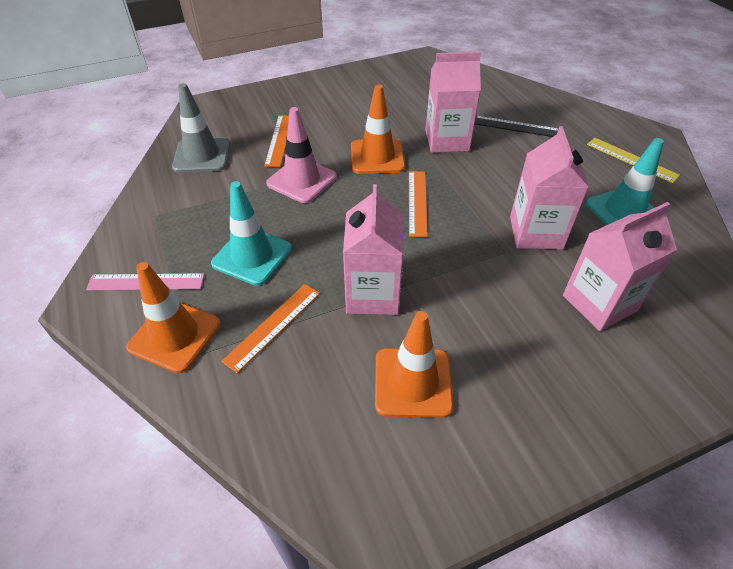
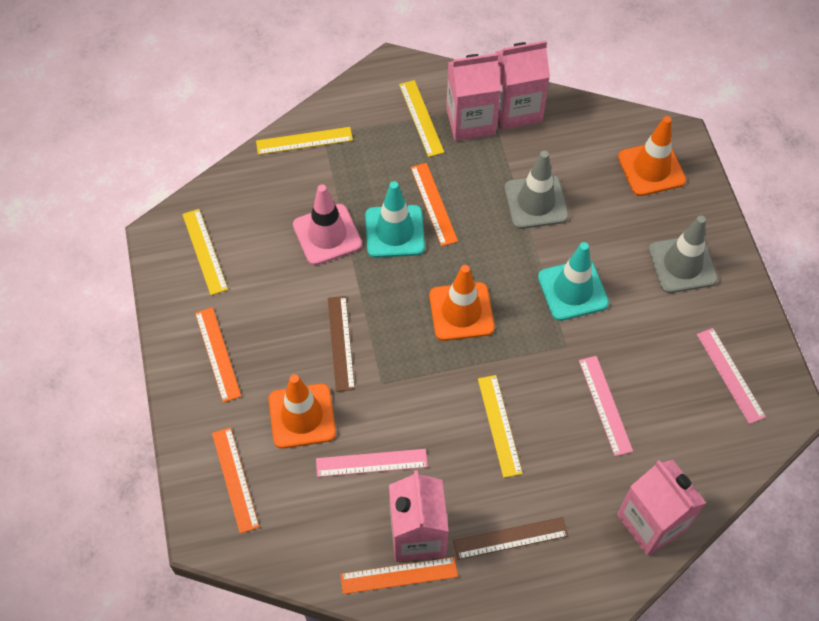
black ruler: [475,116,558,137] = 1 -> none = 0
brown ruler: none = 0 -> [328,296,355,392] [453,517,568,560] = 2
grey traffic cone: [172,83,230,173] = 1 -> [504,151,569,229] [649,215,718,293] = 2
orange ruler: [221,284,320,373] [264,115,289,167] [409,171,428,237] = 3 -> [195,307,241,402] [212,427,259,534] [340,557,458,594] [410,163,458,246] = 4
pink ruler: [86,273,204,290] = 1 -> [316,449,428,477] [579,356,633,456] [697,328,766,424] = 3
yellow ruler: [587,138,680,183] = 1 -> [182,209,228,295] [256,127,353,155] [399,80,444,157] [478,375,523,478] = 4

